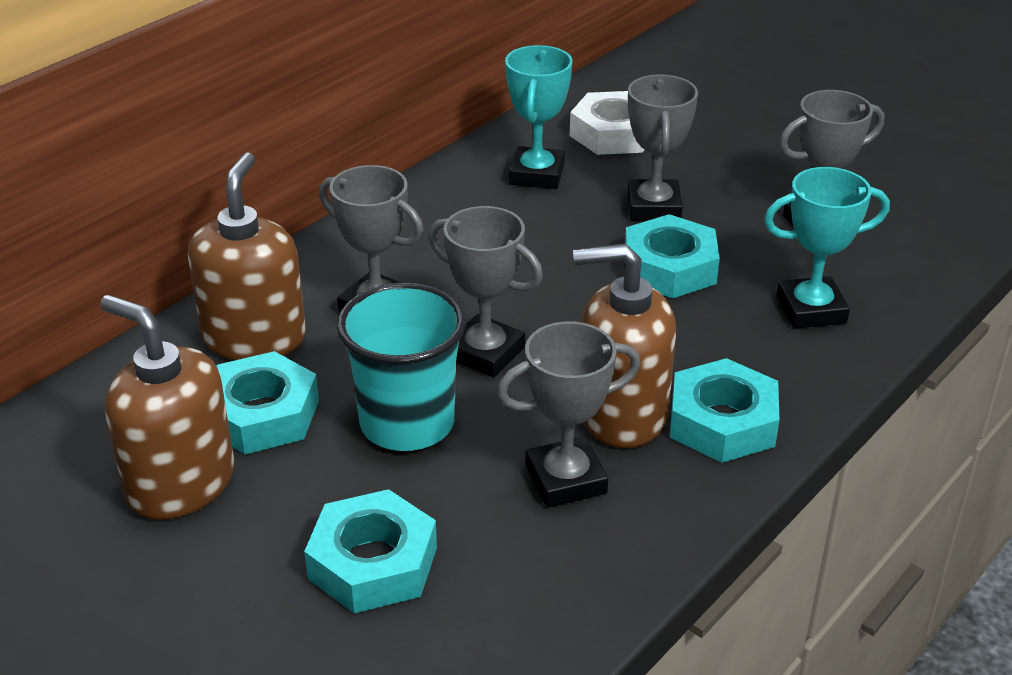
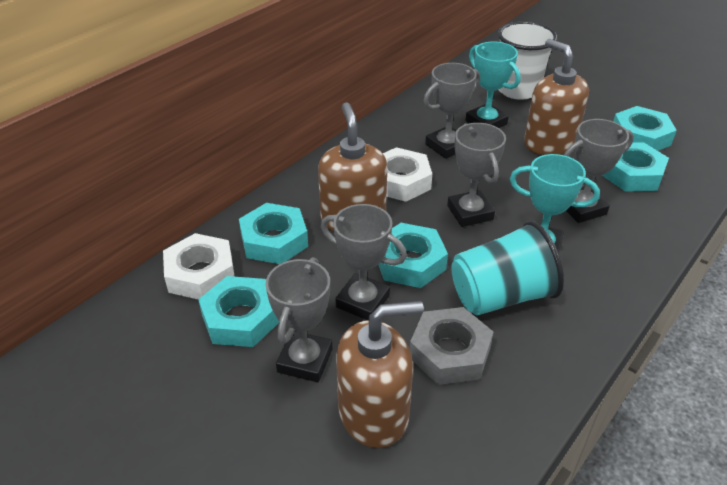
grey nut: none = 0 -> [410,307,493,385] = 1
turquoise nut: [217,351,319,454] [304,489,437,613] [625,214,720,298] [670,358,780,463] = 4 -> [198,276,279,347] [239,203,308,264] [379,223,448,288] [602,142,669,192] [613,106,677,151] = 5
white cup: none = 0 -> [498,21,557,100] = 1
white nut: [570,91,644,155] = 1 -> [163,233,235,299] [383,147,432,202] = 2

